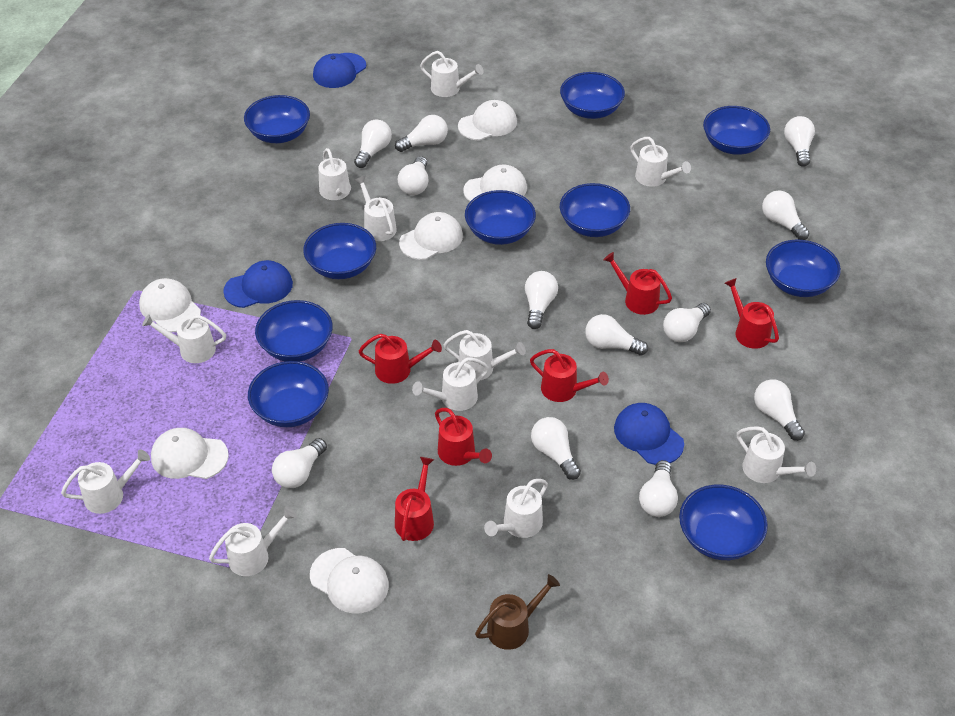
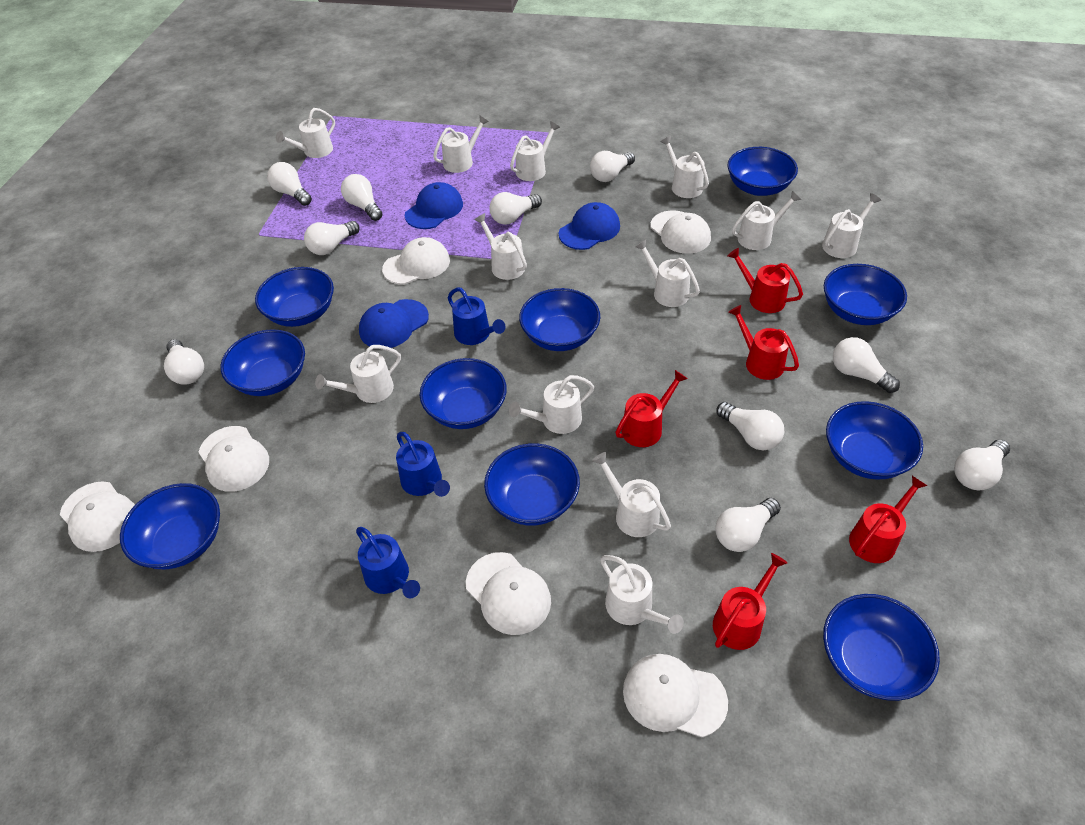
blue watering can: none = 0 -> [356,527,420,598] [396,432,450,497] [448,288,506,345] = 3
brown watering can: [475,574,560,650] = 1 -> none = 0
red watering can: [358,334,442,384] [395,457,434,541] [435,408,492,466] [530,349,609,402] [603,252,672,315] [724,278,779,349] = 6 -> [616,370,688,447] [713,553,787,650] [728,248,803,313] [728,305,799,380] [849,476,928,563] = 5
white light bulb: [272,438,327,488] [354,120,392,168] [395,115,448,152] [397,156,428,195] [525,271,558,329] [531,417,581,480] [585,314,648,356] [639,460,678,517] [663,303,711,342] [754,379,805,441] [762,191,809,240] [784,116,815,167] = 12 -> [164,339,204,385] [267,162,312,206] [304,221,360,255] [341,174,382,221] [489,192,542,225] [590,151,635,182] [715,498,781,552] [716,402,784,451] [833,337,900,393] [954,440,1010,490] = 10
white watering can: [61,449,150,514] [142,314,226,363] [209,506,297,576] [318,148,351,200] [355,176,397,241] [412,358,489,411] [420,51,484,97] [444,330,526,380] [484,479,548,538] [630,137,691,187] [737,426,816,483] = 11 -> [276,108,335,158] [315,345,401,403] [433,115,489,173] [474,213,527,280] [509,375,594,434] [510,121,560,181] [592,452,671,537] [600,555,684,634] [635,240,700,307] [660,136,709,198] [732,191,801,250] [822,193,881,258] = 12

